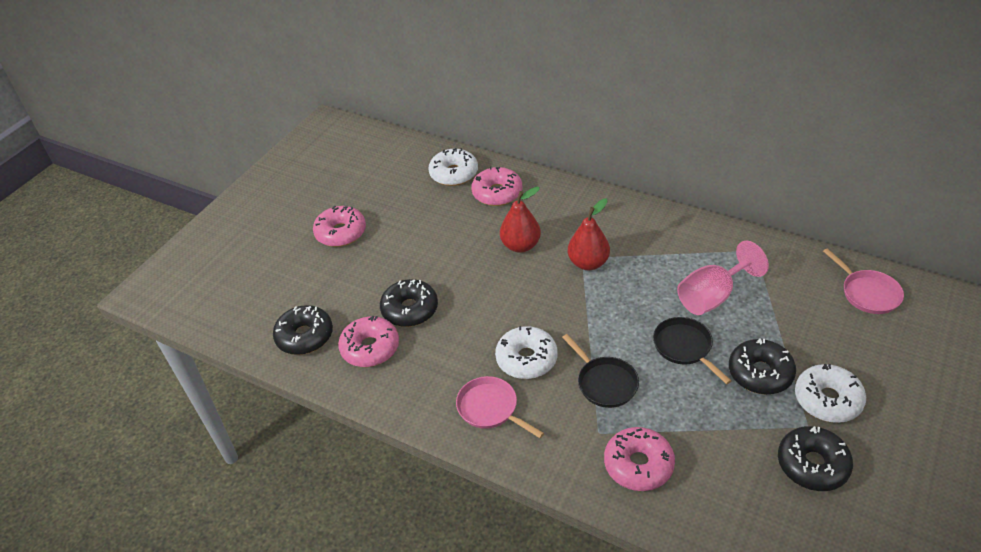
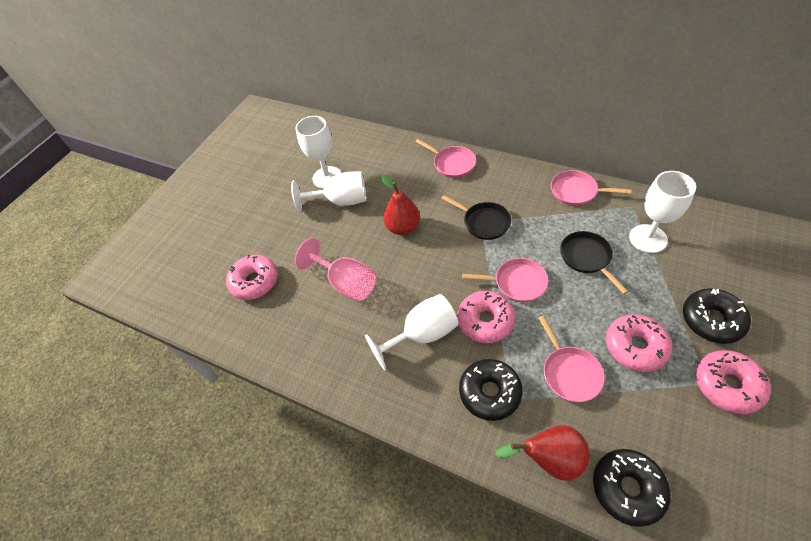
black donut: [273,305,333,355] [380,279,438,327] [729,338,796,394] [778,426,853,491] = 4 -> [459,359,523,421] [593,449,671,527] [683,288,751,344] = 3
pink pan: [456,376,544,438] [823,248,904,314] = 2 -> [415,139,476,178] [462,258,548,302] [539,316,605,402] [551,170,631,206] = 4
white donut: [428,148,478,186] [495,326,558,379] [795,364,866,423] = 3 -> none = 0
white goblet: none = 0 -> [291,172,367,212] [296,116,341,188] [365,294,459,371] [629,171,696,253] = 4

